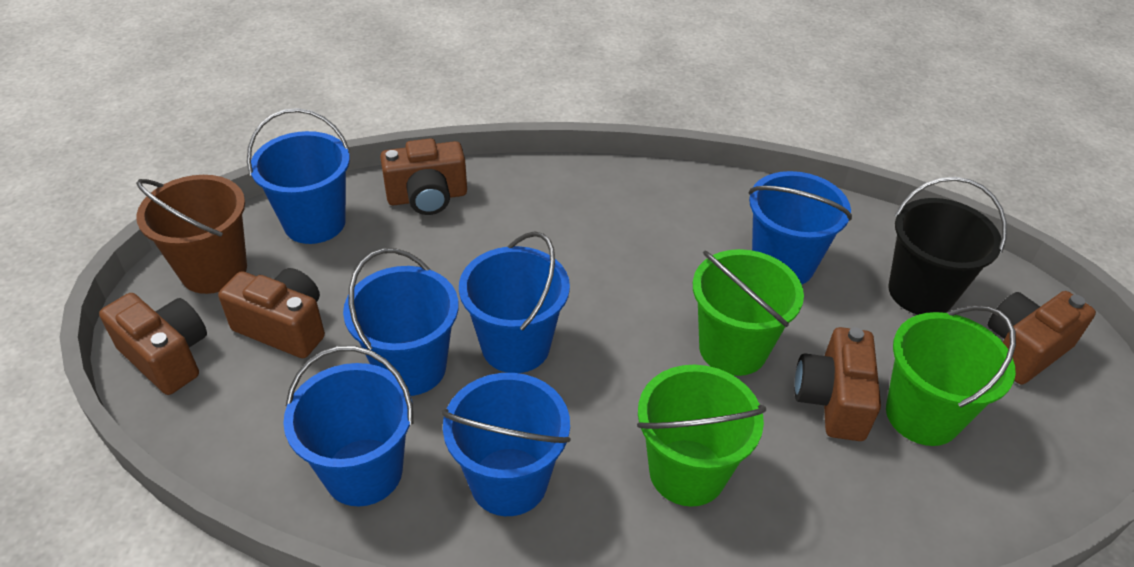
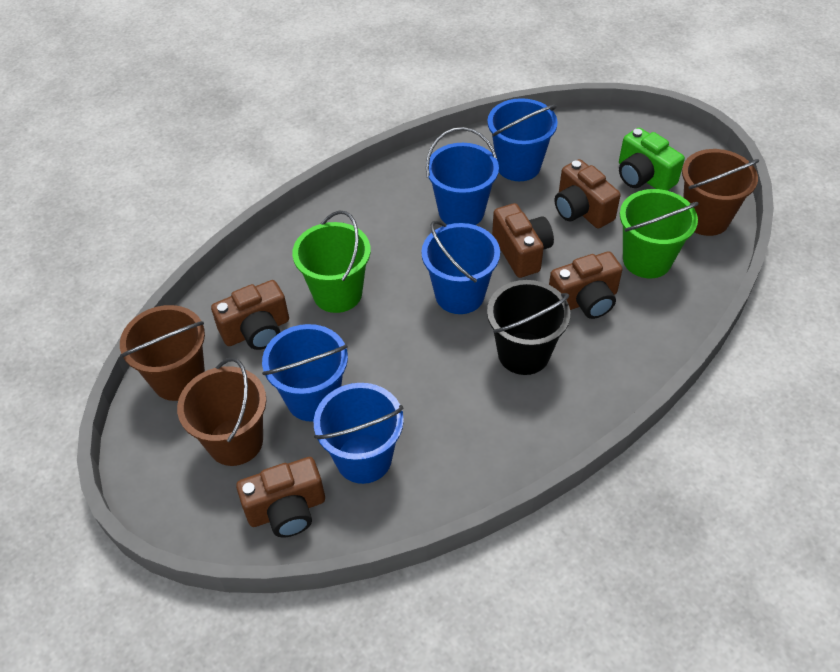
blue bucket: [247,108,350,244] [283,346,413,506] [343,248,458,396] [441,373,571,516] [459,231,570,373] [748,171,852,285] = 6 -> [262,324,348,422] [314,383,404,484] [421,220,500,314] [426,127,499,225] [487,98,558,181] = 5
brown bucket: [136,175,247,294] = 1 -> [120,305,205,401] [177,358,266,466] [682,149,759,236] = 3
green bucket: [637,365,766,507] [693,249,804,376] [886,305,1016,446] = 3 -> [292,211,371,313] [620,189,699,278] = 2
green camera: none = 0 -> [619,128,685,191] = 1

